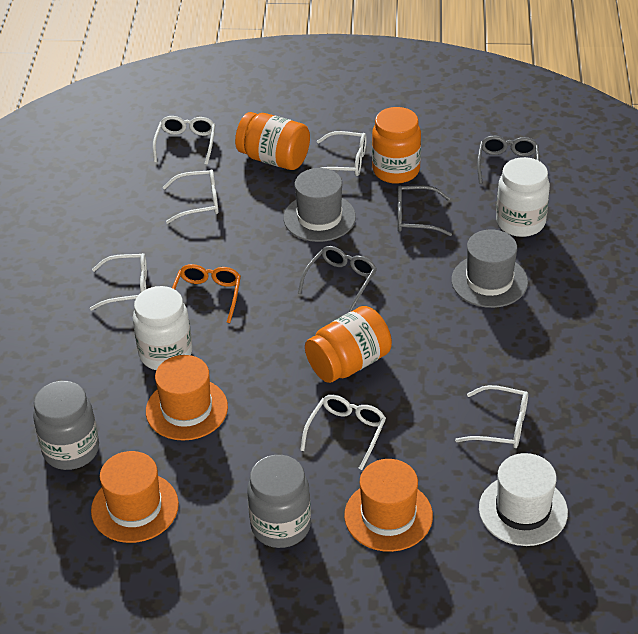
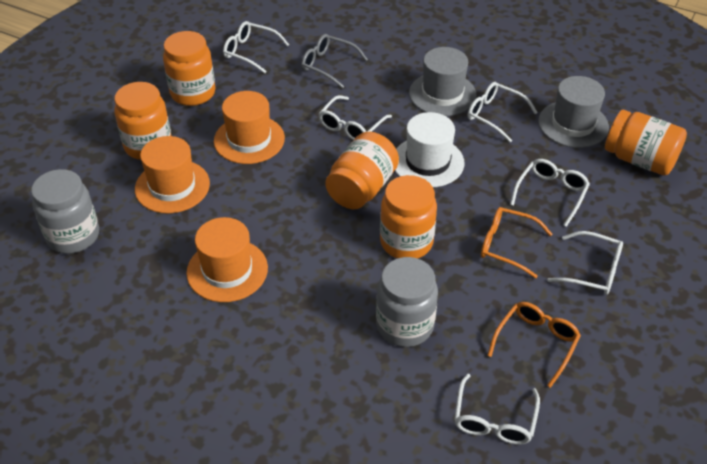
grey glasses: [298,246,377,312] [397,186,452,236] [477,136,540,184] = 3 -> [301,34,368,88] = 1
orange glasses: [172,264,241,323] = 1 -> [481,207,552,278] [487,302,581,388] = 2
orange jar: [235,112,310,170] [305,306,392,383] [372,107,421,184] = 3 -> [114,82,171,160] [163,31,216,106] [325,132,399,209] [380,175,437,258] [605,110,687,175] = 5
white jar: [133,286,192,370] [496,157,550,237] = 2 -> none = 0

